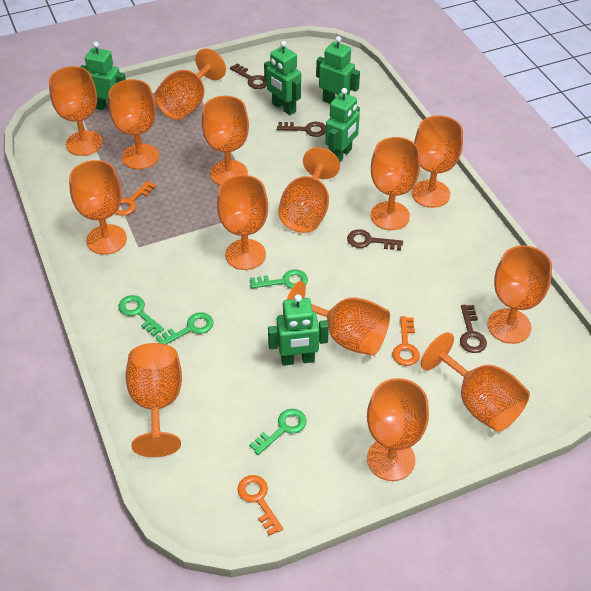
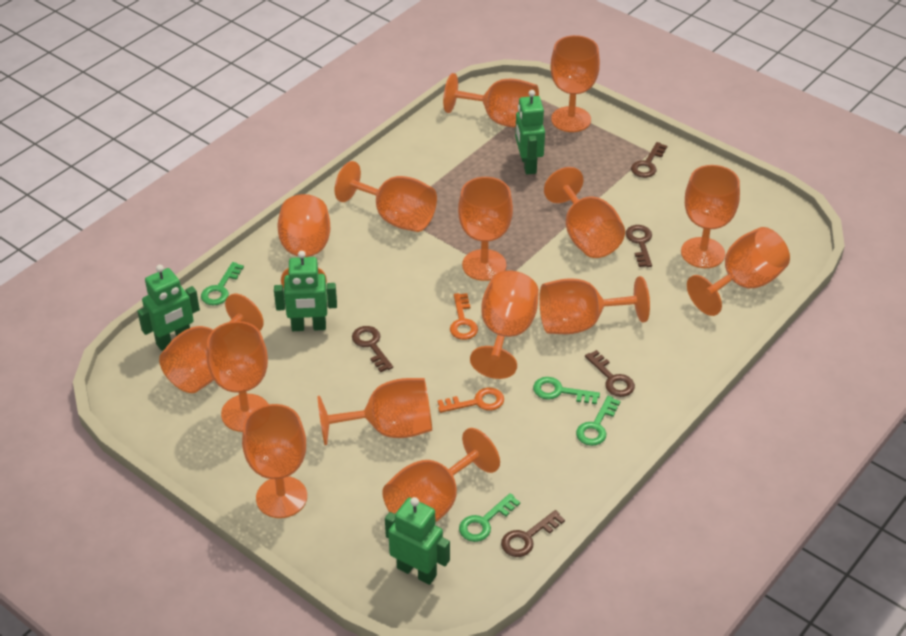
brown key: [230,63,267,89] [277,122,326,137] [347,229,403,250] [460,305,487,353] = 4 -> [352,326,393,372] [501,510,565,557] [585,350,635,397] [625,225,652,267] [631,142,667,178] = 5
green robot: [81,42,126,110] [264,41,301,115] [268,294,329,366] [316,36,360,104] [325,88,360,162] = 5 -> [137,265,200,351] [274,251,337,331] [385,497,450,585] [515,90,545,175] = 4
orange goblet: [49,66,103,156] [69,160,127,255] [108,79,159,170] [126,343,182,457] [155,48,226,120] [202,96,249,185] [217,175,268,270] [278,147,340,233] [287,281,390,356] [367,378,429,481] [371,137,420,230] [412,115,463,208] [421,332,530,432] [487,245,552,344] = 14 -> [159,294,264,393] [207,321,268,432] [242,404,307,518] [277,194,330,288] [318,378,432,445] [335,161,437,232] [382,428,500,523] [443,73,539,128] [458,177,513,281] [470,271,539,379] [539,276,650,334] [544,167,625,258] [551,35,600,132] [681,165,740,268] [687,227,790,316] = 15
orange key: [115,181,156,216] [237,475,283,535] [392,316,420,366] = 3 -> [438,388,504,413] [450,293,478,340] = 2

